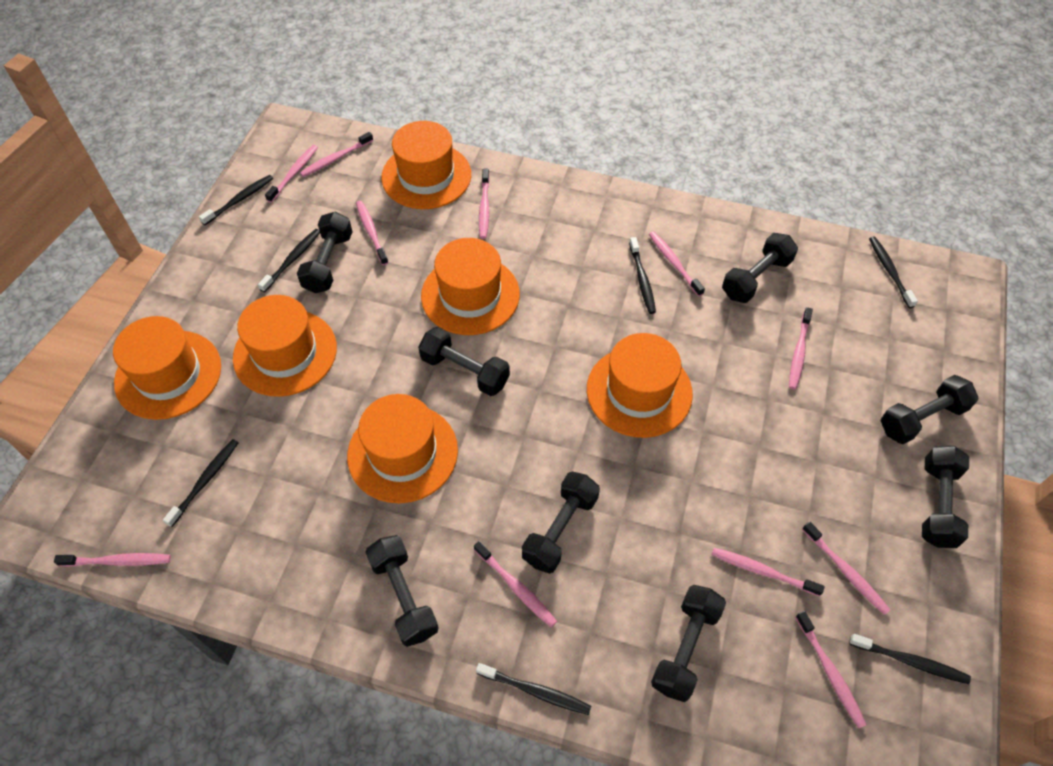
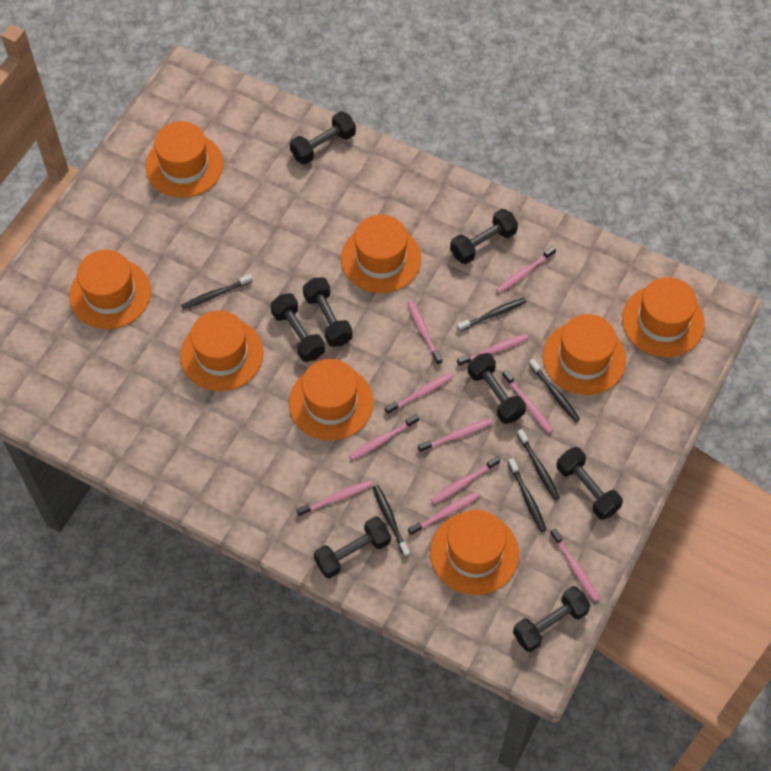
black toothbrush: [163,439,239,527] [199,175,273,225] [258,229,320,292] [476,663,591,715] [629,237,656,314] [849,634,971,684] [869,237,918,308] = 7 -> [181,274,253,310] [373,485,410,557] [457,298,527,332] [508,458,547,532] [517,429,560,500] [529,359,580,422] = 6
orange hat: [113,316,221,420] [233,295,337,397] [347,394,458,503] [381,121,471,209] [421,238,520,335] [587,333,693,438] = 6 -> [69,250,151,329] [145,121,223,198] [180,310,263,391] [289,359,373,441] [341,215,421,293] [430,510,519,595] [543,314,626,395] [622,277,705,357] = 8

